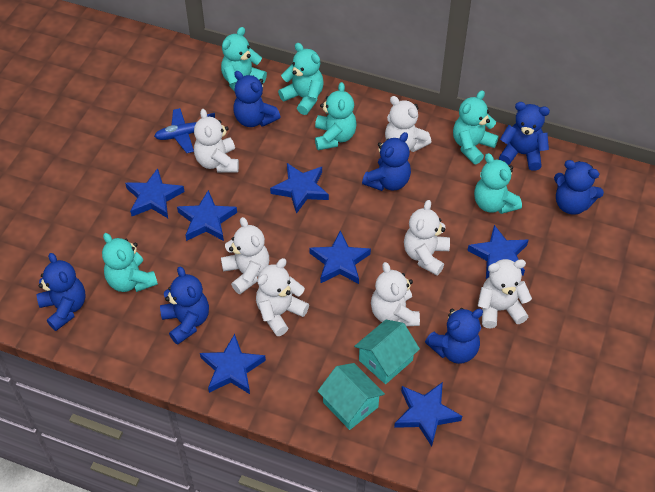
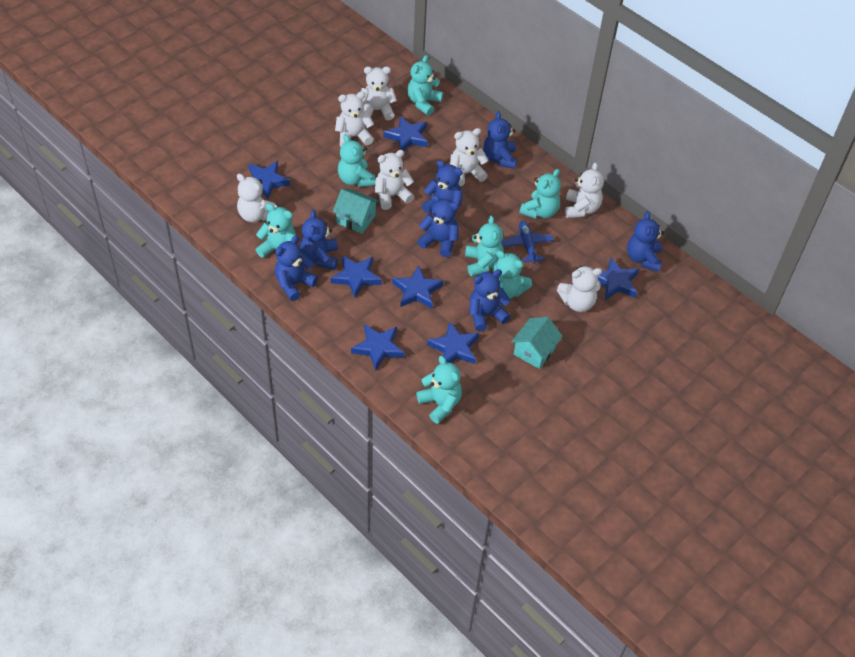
turquoise teddy bear: [102,233,158,292] [221,27,267,92] [278,43,324,115] [315,82,357,150] [453,90,499,164] [474,153,522,214] = 6 -> [256,204,296,258] [338,134,375,187] [407,55,443,115] [416,356,462,424] [465,215,503,277] [492,251,532,299] [519,169,561,219] = 7

